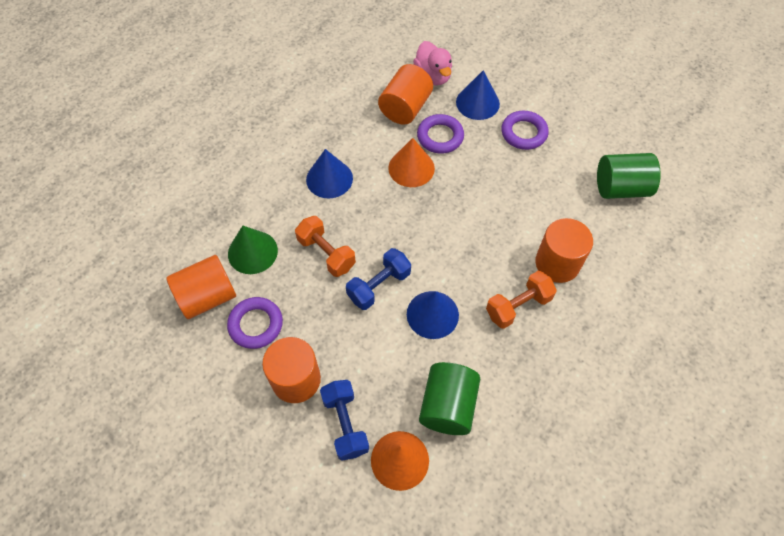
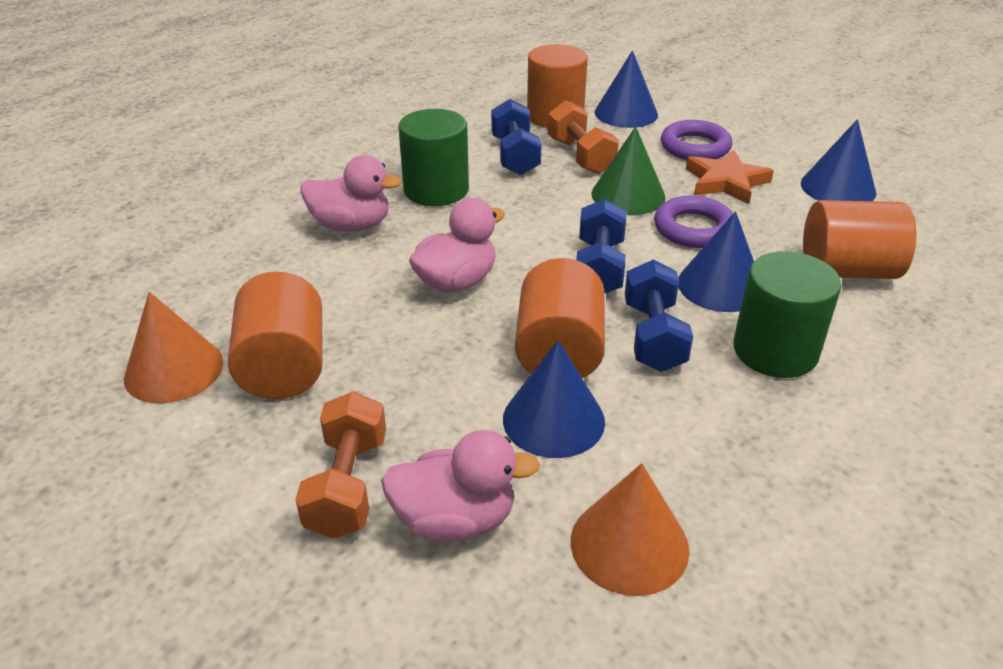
blue cone: [306,149,353,198] [407,291,459,339] [456,70,500,120] = 3 -> [503,340,605,458] [595,51,658,128] [678,211,754,312] [801,119,876,201] = 4
blue dumbbell: [320,380,369,461] [346,248,411,310] = 2 -> [491,99,542,175] [576,199,627,293] [625,259,693,372] = 3
orange star: none = 0 -> [686,150,774,204] = 1
pink duck: [413,41,452,85] = 1 -> [301,155,402,232] [381,430,540,542] [409,198,505,292] = 3
purple ring: [227,297,283,349] [417,114,464,154] [501,111,549,150] = 3 -> [654,196,733,248] [661,120,733,160] = 2

